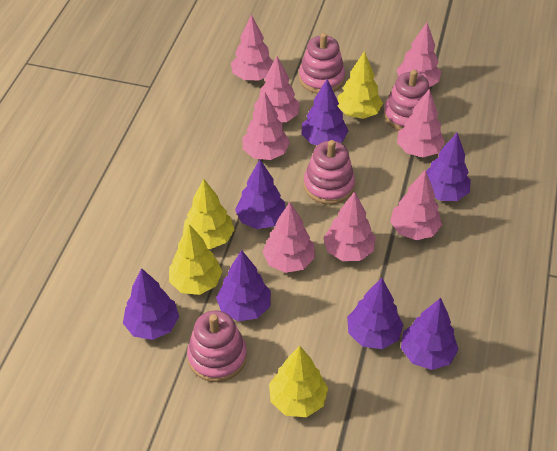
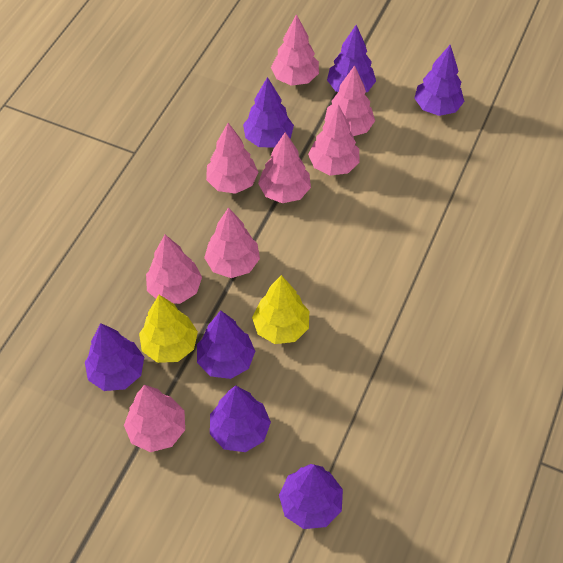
pink stacking toy: [187,310,247,382] [299,33,345,94] [304,140,355,205] [384,70,429,130] = 4 -> none = 0
yellow tree: [169,224,222,295] [183,179,235,249] [269,346,328,417] [338,51,383,119] = 4 -> [139,295,198,363] [252,275,309,344] = 2

